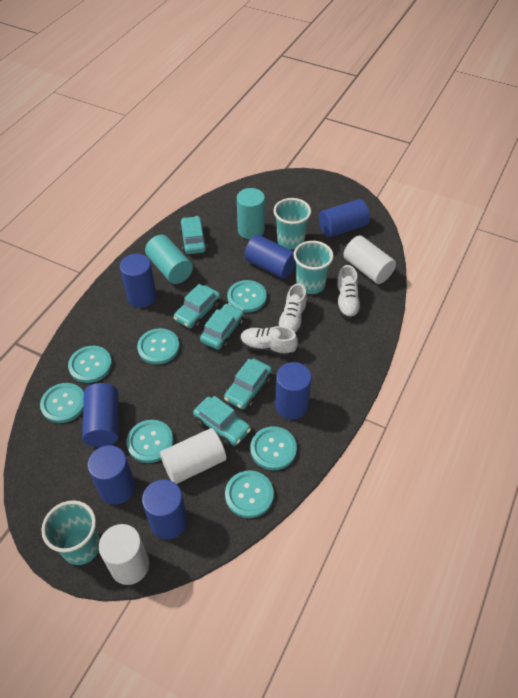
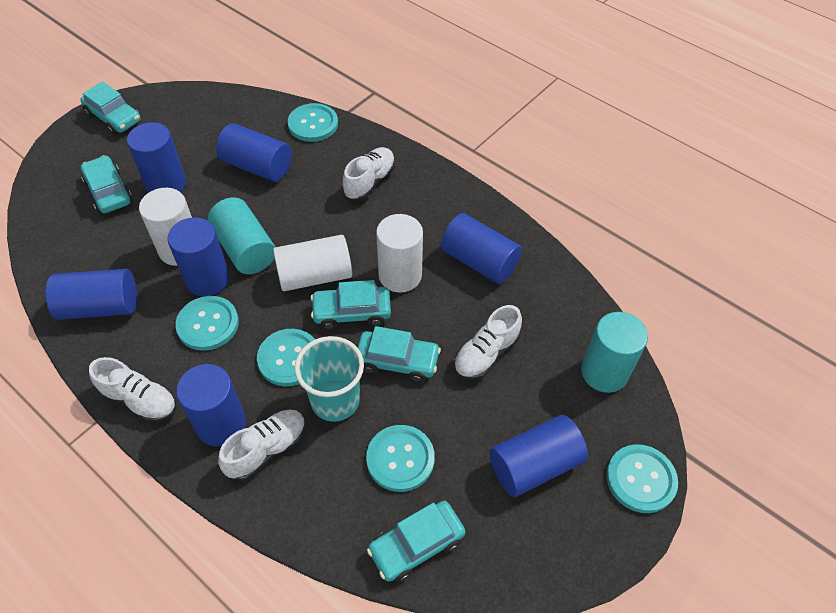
turquoise button: [40,383,84,423] [68,346,112,383] [127,420,173,463] [137,328,180,364] [225,470,274,518] [227,280,267,313] [250,426,297,470] = 7 -> [175,296,239,351] [257,329,315,386] [288,103,338,142] [366,425,435,492] [606,444,678,513] = 5
turquoise cup: [41,500,100,565] [274,198,311,249] [294,241,334,294] = 3 -> [295,336,364,422] = 1
white shoe: [241,326,298,356] [277,284,307,335] [336,265,361,319] = 3 -> [89,357,177,423] [218,409,306,481] [343,147,395,201] [454,305,522,380] = 4

